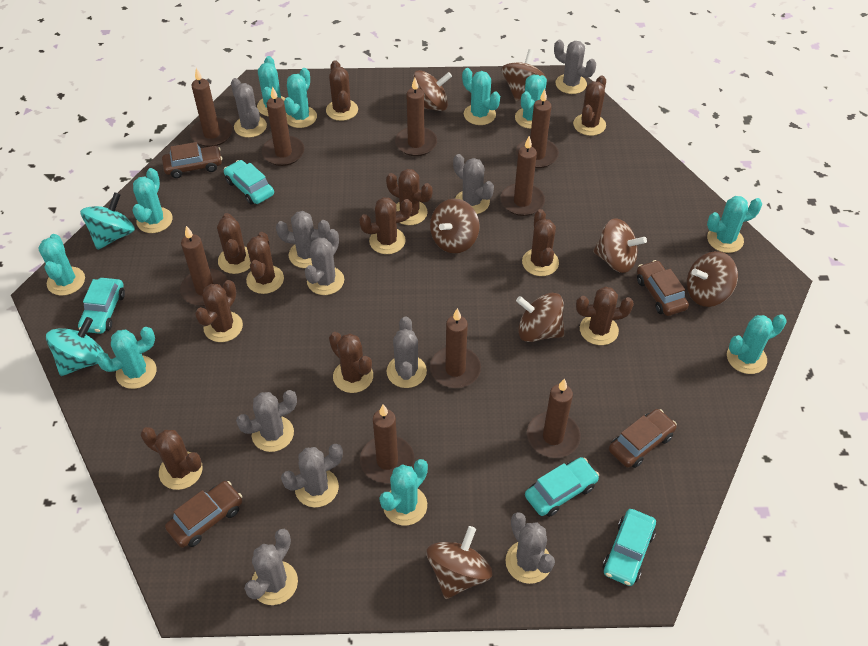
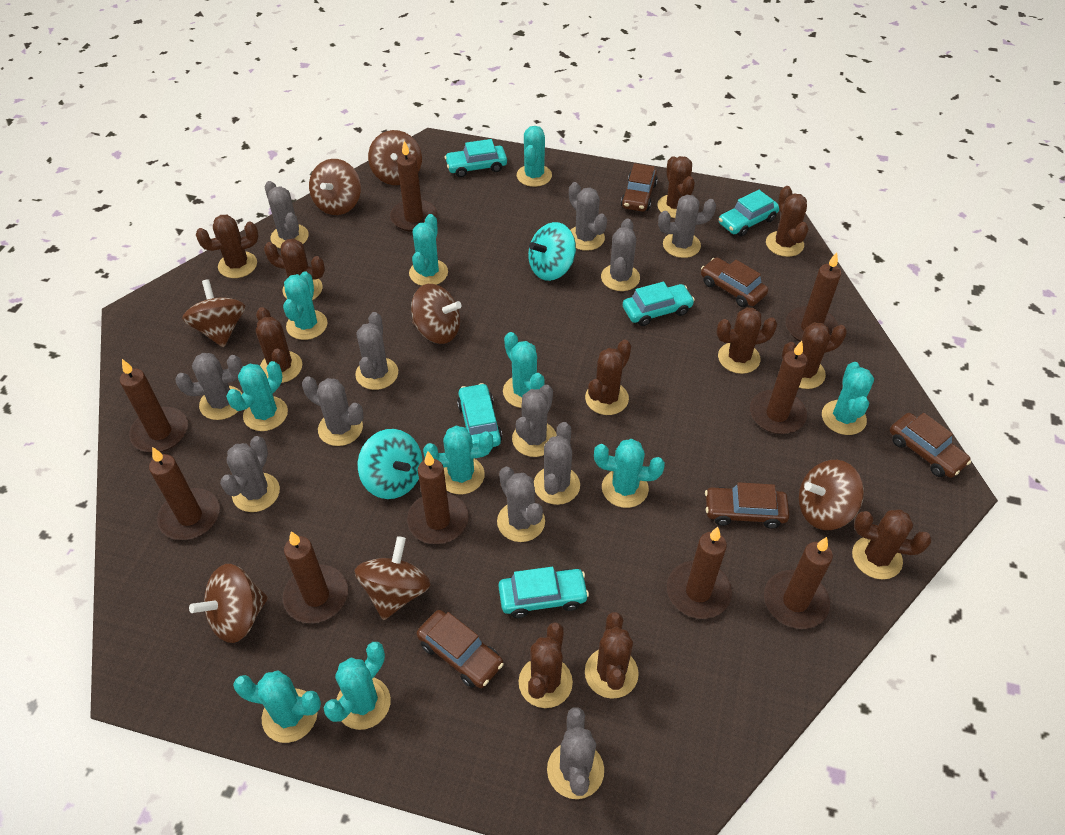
brown car: [162,142,222,178] [165,481,242,548] [609,409,677,468] [637,260,689,316] = 4 -> [417,610,504,688] [621,163,658,212] [701,257,768,307] [705,482,789,529] [890,413,971,478] = 5
grey cactus: [231,78,267,138] [236,390,297,452] [244,529,298,605] [276,211,330,268] [281,444,343,507] [305,229,344,295] [387,317,427,388] [453,154,494,214] [505,512,555,584] [554,40,596,94] = 10 -> [176,353,243,420] [220,436,280,512] [265,181,309,249] [302,376,363,446] [355,312,398,390] [497,467,545,542] [512,384,557,457] [534,422,580,505] [547,707,604,799] [569,182,607,251] [601,218,640,291] [658,195,716,258] = 12
turquoise car: [78,278,125,334] [224,160,274,205] [525,457,599,517] [603,509,656,586] = 4 -> [445,139,507,177] [457,383,502,447] [498,567,589,618] [623,282,695,326] [719,190,779,237] = 5

